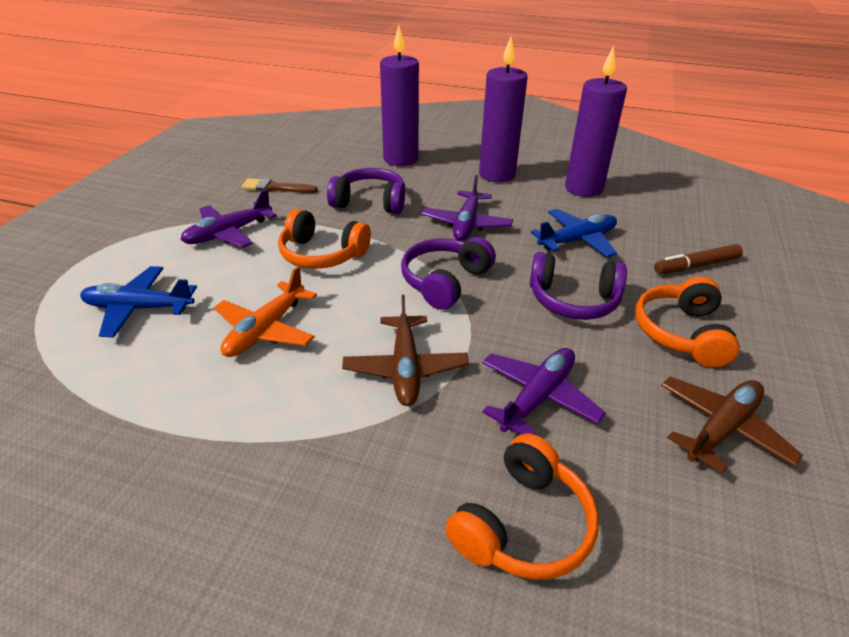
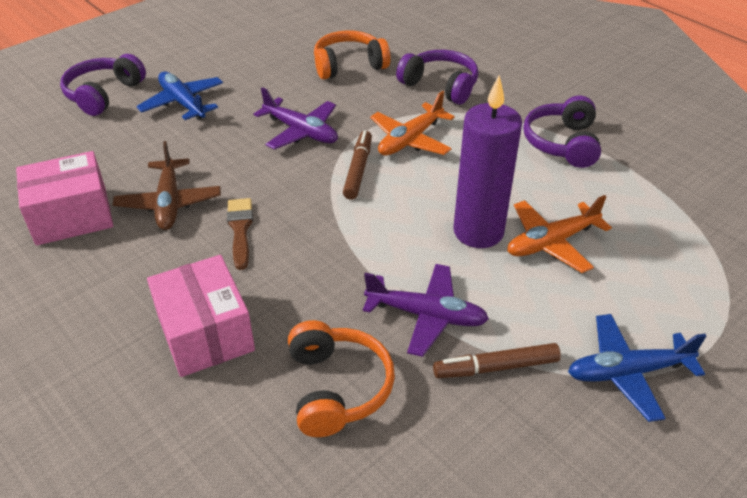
brown marker: [654,244,743,274] = 1 -> [343,130,372,200] [433,343,561,378] = 2
brown plane: [342,295,469,406] [661,376,803,474] = 2 -> [113,141,221,230] = 1
orange headphones: [278,209,371,269] [445,433,599,580] [635,277,740,367] = 3 -> [288,320,395,437] [314,30,391,79] = 2
orange plane: [214,266,317,357] = 1 -> [370,91,455,155] [508,195,612,273] = 2
pink box: none = 0 -> [16,151,113,246] [147,255,255,377] = 2
purple candle: [380,25,419,166] [479,37,528,182] [565,46,627,197] = 3 -> [453,76,522,248] = 1
purple plane: [181,189,277,248] [422,175,513,241] [482,348,606,435] = 3 -> [254,87,338,150] [363,264,489,357] = 2

